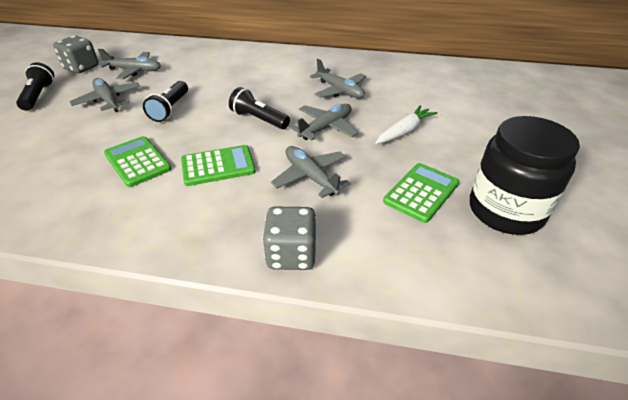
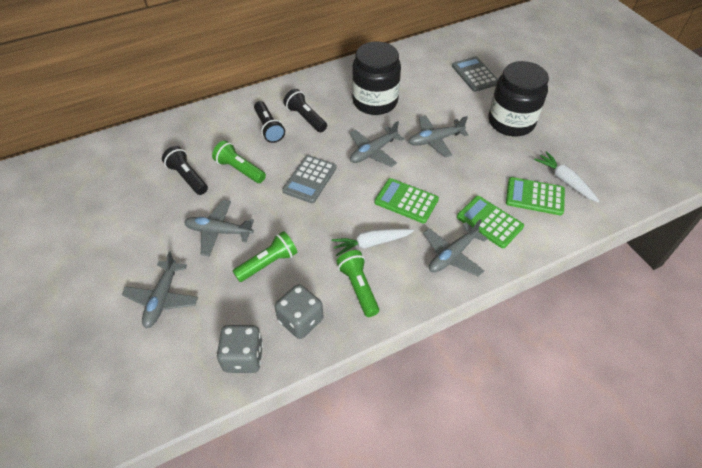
black jar: [470,116,580,235] = 1 -> [352,42,401,115] [488,61,549,136] = 2
green flashlight: none = 0 -> [212,140,266,183] [233,231,297,282] [336,250,379,317] = 3
grey calculator: none = 0 -> [282,155,337,203] [452,57,498,92] = 2
white carrot: [376,105,437,144] = 1 -> [331,228,414,256] [534,151,600,203] = 2

